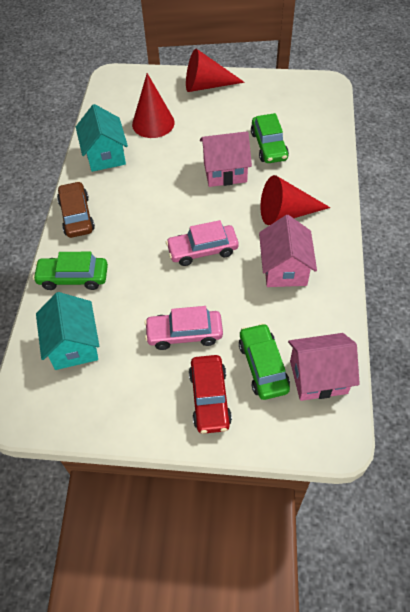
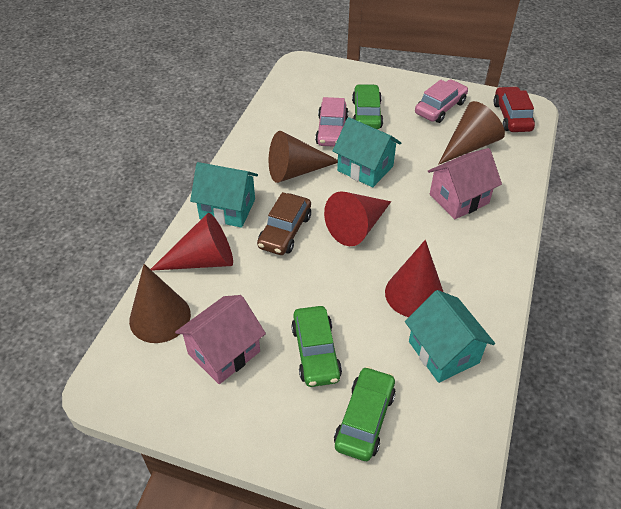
brown cone: none = 0 -> [129,264,191,343] [269,131,338,183] [438,101,505,165] = 3
pink house: [200,131,252,187] [259,215,317,287] [288,333,360,401] = 3 -> [175,295,266,384] [428,148,502,219] = 2
turquoise house: [36,292,99,370] [76,104,128,172] = 2 -> [190,162,258,228] [333,117,401,188] [405,290,495,383] = 3

